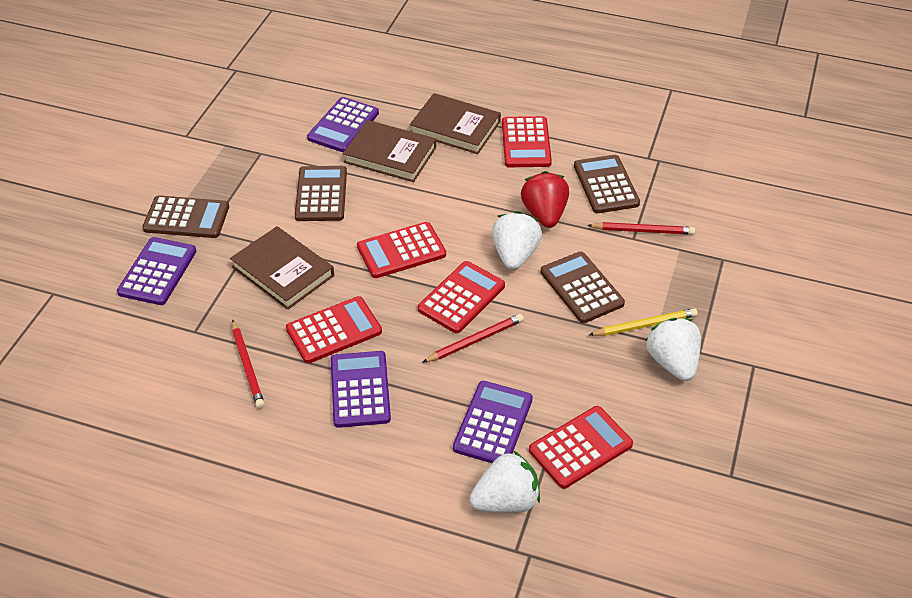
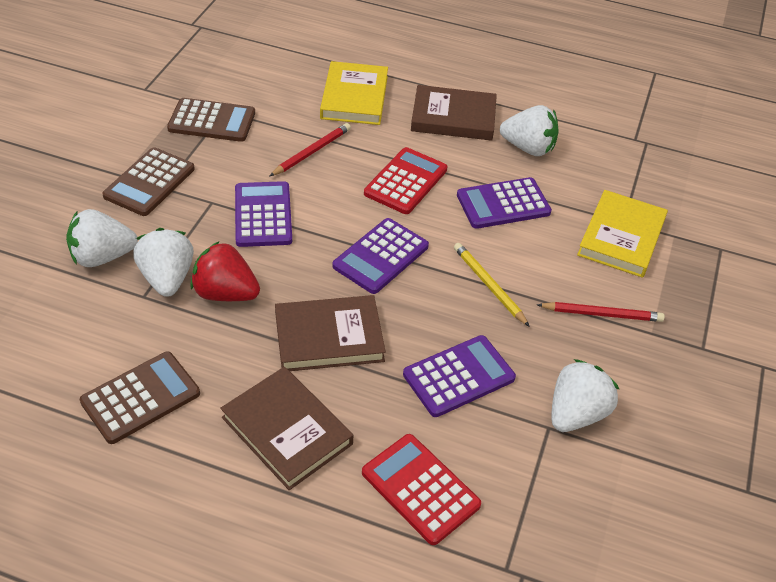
brown calculator: [142,195,229,238] [295,166,347,221] [540,251,625,323] [574,155,640,213] = 4 -> [80,351,200,444] [102,147,195,216] [167,98,255,142] = 3
red calculator: [286,296,382,363] [357,222,446,278] [418,261,505,333] [502,116,552,167] [529,406,633,489] = 5 -> [362,434,481,545] [364,147,447,214] = 2
red pencil: [232,319,265,409] [422,314,524,363] [587,222,695,235] = 3 -> [270,123,351,176] [537,302,665,322] = 2
white strawberry: [470,451,540,513] [492,211,542,270] [646,318,701,381] = 3 -> [66,209,138,267] [133,228,194,297] [500,105,559,156] [551,359,619,432] = 4
yellow book: none = 0 -> [320,61,388,125] [577,190,668,278] = 2

